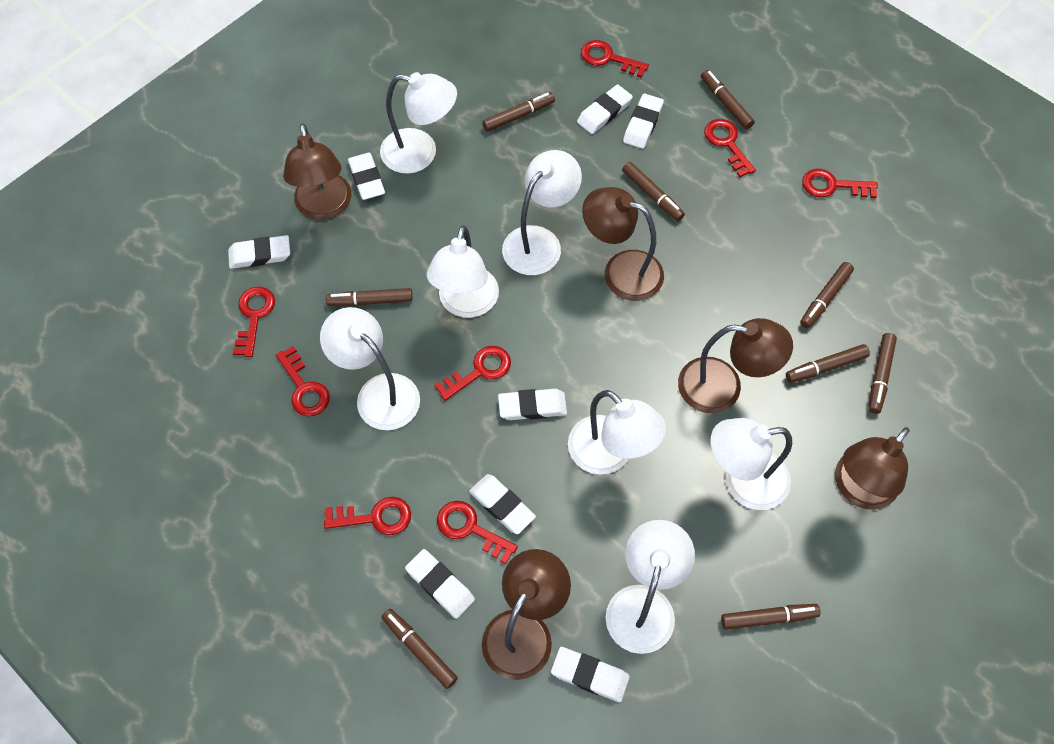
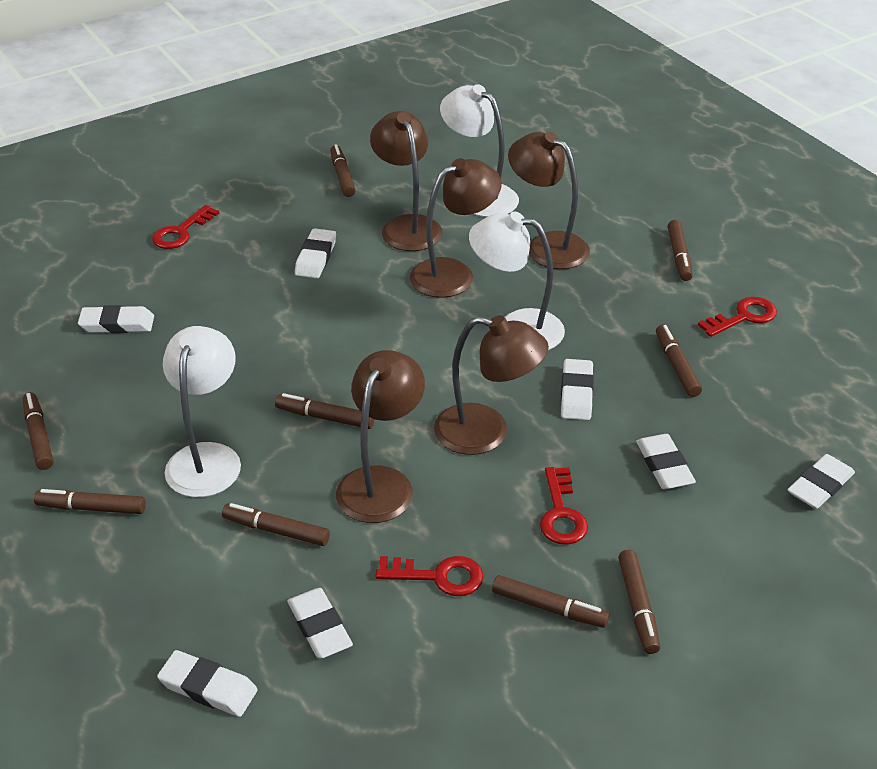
red key: [233,287,275,357] [276,346,330,416] [324,497,411,535] [435,346,511,401] [437,501,518,564] [581,40,649,78] [704,119,756,177] [802,169,878,198] = 8 -> [152,205,219,249] [376,556,484,596] [540,467,588,545] [698,297,777,337] = 4
white eraser: [228,235,290,269] [348,153,385,200] [405,549,475,619] [469,474,536,534] [498,389,567,420] [551,647,630,702] [577,84,633,134] [623,94,664,149] = 8 -> [78,305,154,333] [157,650,258,717] [288,588,353,658] [295,228,336,278] [561,359,594,420] [636,434,696,490] [787,454,855,509] = 7
white lamp: [320,307,420,430] [380,72,457,174] [426,225,499,318] [502,150,582,275] [568,390,666,474] [606,520,695,654] [711,418,792,510] = 7 -> [163,326,241,497] [440,84,519,217] [469,212,565,350] = 3

